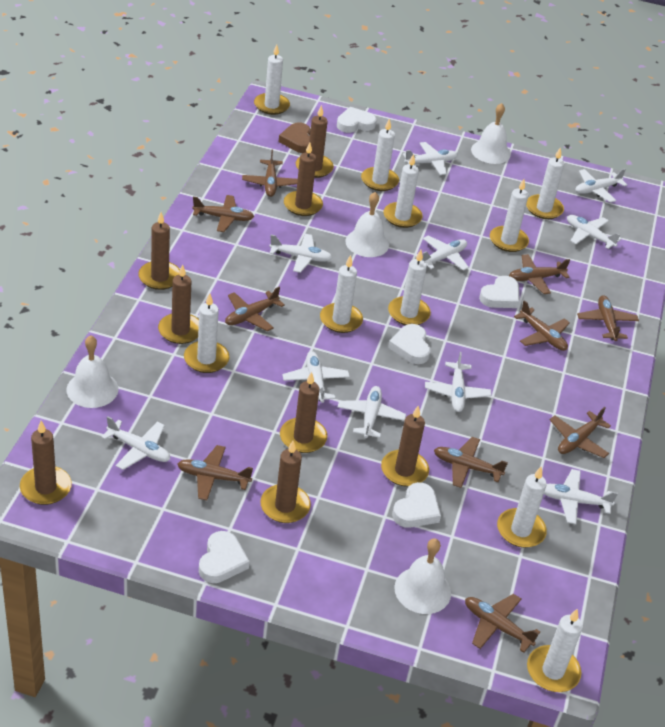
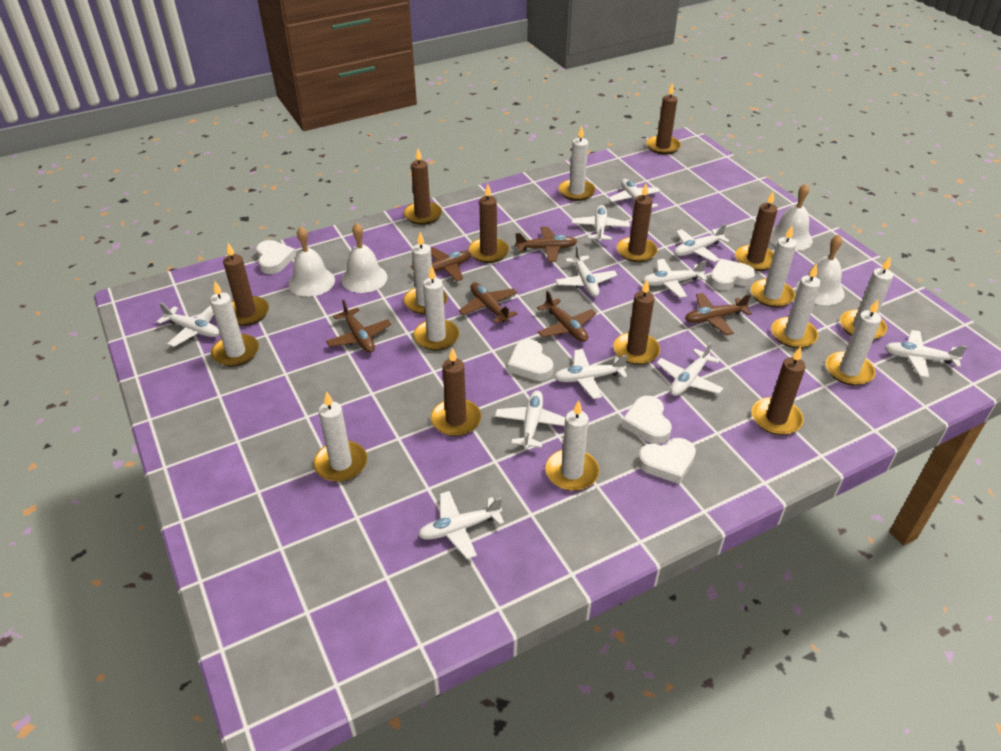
brown candle: [20,421,72,505] [138,212,180,290] [158,264,199,344] [260,441,311,523] [280,372,327,453] [284,142,323,216] [296,105,334,178] [381,406,429,487] = 8 -> [223,243,269,326] [403,149,442,225] [431,348,481,436] [468,184,509,263] [613,280,660,365] [617,184,658,262] [646,83,681,154] [735,192,778,271] [752,346,806,435] = 9
brown heart: [279,122,311,153] = 1 -> none = 0
brown plane: [178,445,253,500] [192,195,254,232] [225,287,285,332] [242,150,298,197] [434,437,508,488] [465,594,540,653] [509,254,570,294] [514,300,570,351] [550,407,611,458] [577,295,639,341] = 10 -> [326,299,392,353] [411,247,471,282] [459,283,518,324] [515,226,577,262] [537,290,596,342] [685,293,752,335] = 6
white plane: [101,416,170,470] [269,234,332,273] [282,351,350,403] [338,386,406,438] [403,142,458,175] [415,235,469,271] [425,352,491,412] [544,469,618,524] [567,215,621,249] [575,169,627,203] = 10 -> [157,302,219,347] [418,491,504,559] [495,391,565,449] [554,349,628,399] [555,245,617,297] [572,205,630,242] [608,179,661,208] [643,259,707,298] [656,342,724,396] [674,224,730,262] [885,330,967,378] = 11

